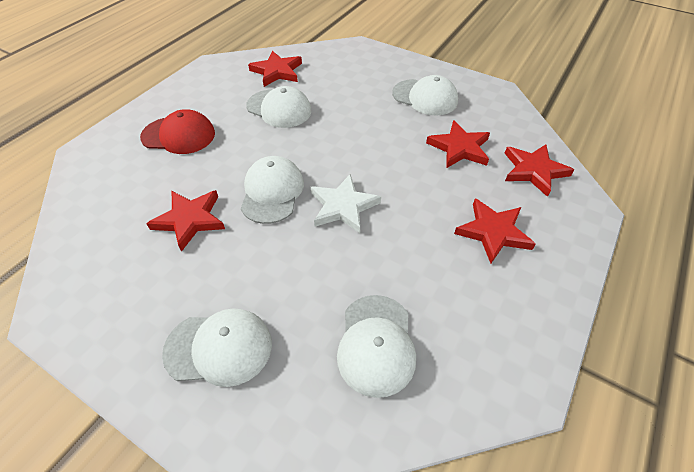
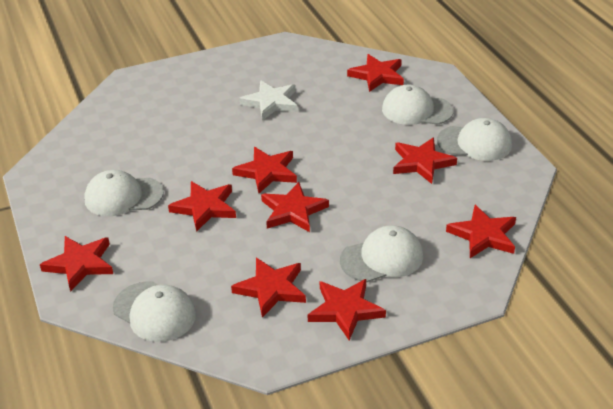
red cap: [140,109,215,154] = 1 -> none = 0
red star: [146,190,225,252] [248,51,302,87] [426,120,490,168] [454,198,536,263] [505,144,574,197] = 5 -> [40,236,113,292] [168,181,236,232] [231,258,306,318] [232,147,297,193] [261,182,329,232] [308,279,386,341] [347,54,404,92] [393,138,457,184] [446,205,516,258] = 9

